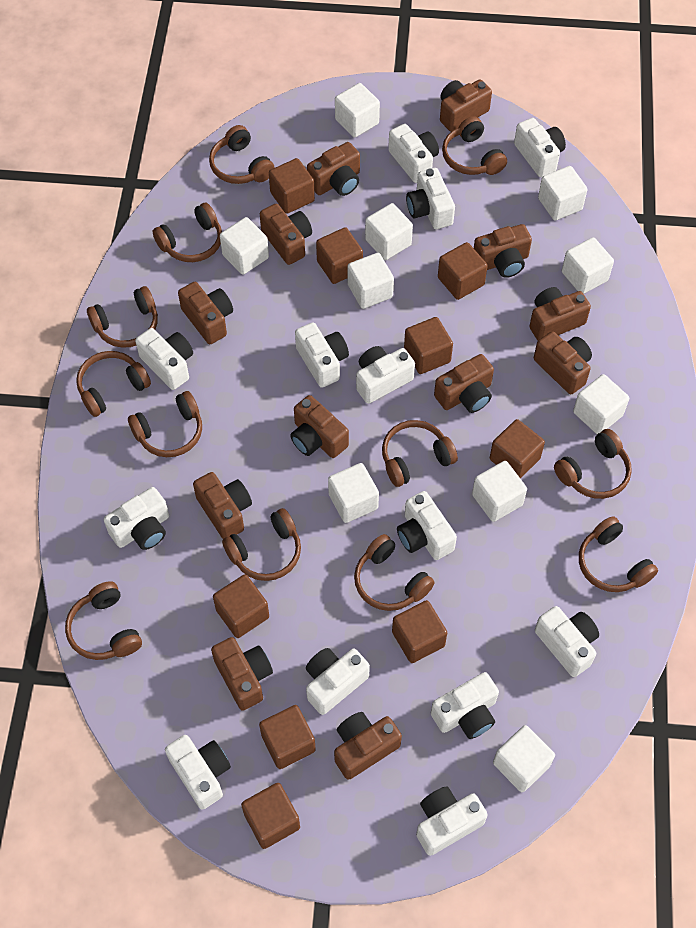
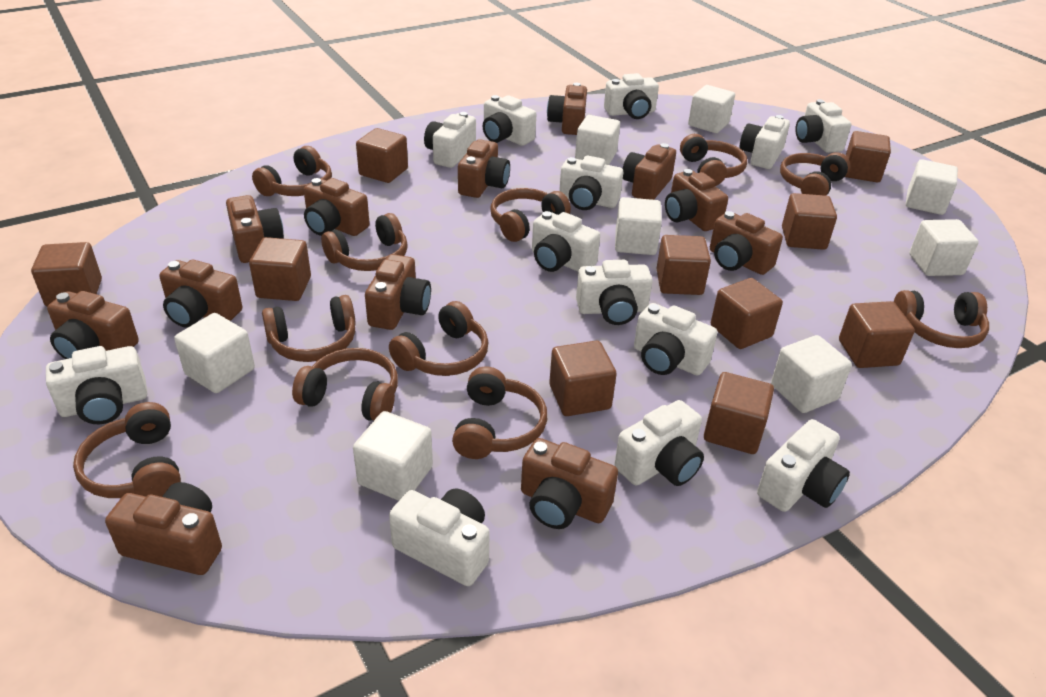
brown cube: [213,574,269,638] [241,783,300,849] [259,705,316,769] [269,158,315,214] [316,227,363,284] [392,600,447,663] [404,317,453,374] [438,242,488,300] [490,419,545,479] = 9 -> [31,242,102,307] [249,237,311,301] [356,128,408,183] [549,341,617,416] [656,235,711,295] [704,372,774,454] [711,278,783,349] [782,193,837,250] [839,301,915,368] [845,131,891,182] = 10
brown headphones: [65,581,142,660] [76,351,151,417] [87,286,158,348] [128,391,202,457] [152,203,222,262] [209,125,275,184] [222,508,301,581] [354,534,434,611] [382,420,458,487] [442,116,507,175] [554,429,632,499] [579,516,658,592] = 12 -> [73,402,181,498] [252,146,332,196] [262,295,356,362] [292,348,398,421] [321,213,408,271] [389,301,488,376] [452,366,547,459] [490,188,571,242] [680,134,747,186] [780,152,851,196] [894,290,989,348] = 11
white cube: [220,217,269,275] [328,463,379,523] [335,83,380,138] [348,253,394,309] [365,203,413,260] [472,461,527,522] [493,725,555,792] [538,166,588,221] [562,237,614,294] [573,374,629,434] = 10 -> [174,313,255,393] [353,411,433,501] [575,115,620,165] [615,197,662,255] [688,85,735,133] [771,335,852,413] [906,159,958,215] [909,219,979,276] = 8

